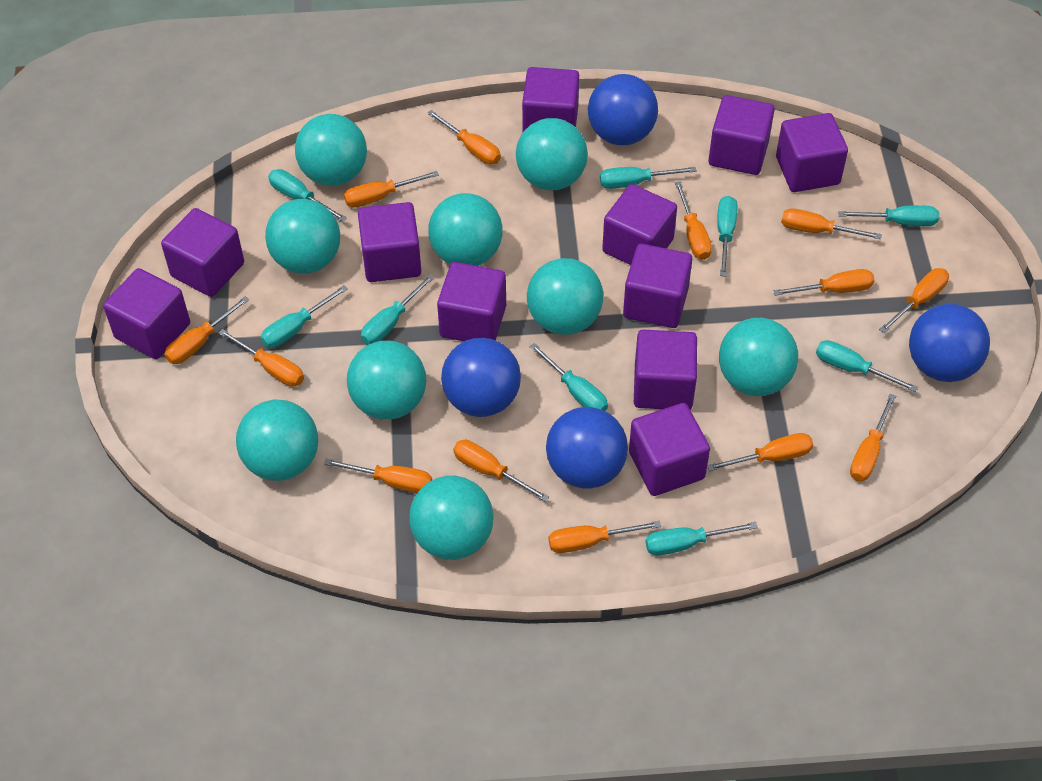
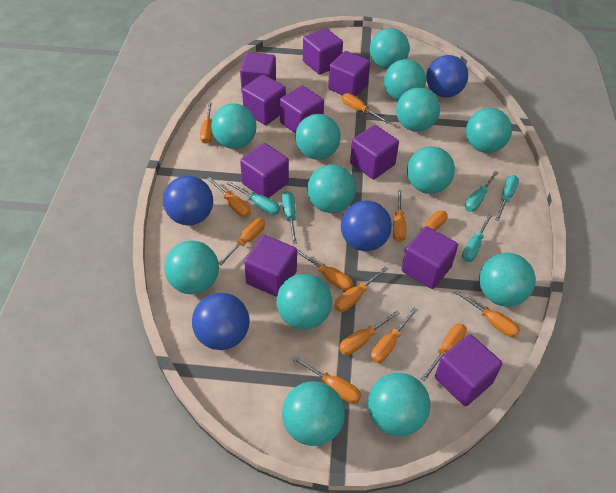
purple cube: [103,268,190,359] [161,208,244,297] [358,202,421,282] [437,262,506,341] [522,67,579,132] [602,184,677,265] [623,244,692,328] [629,403,710,496] [634,330,697,410] [708,95,775,175] [776,113,848,192] = 11 -> [240,52,276,91] [240,143,289,198] [242,74,286,125] [244,235,297,297] [280,85,324,134] [303,28,343,75] [328,51,370,96] [350,125,399,179] [402,226,458,289] [435,334,502,406] = 10
turquoise ball: [236,400,318,481] [265,199,340,274] [295,114,367,186] [347,341,426,420] [409,476,494,560] [428,193,503,266] [516,118,588,190] [527,258,603,335] [719,318,798,396] = 9 -> [164,241,219,294] [211,104,256,149] [276,274,332,329] [282,381,345,446] [295,114,341,160] [307,164,356,213] [368,373,430,436] [370,28,410,69] [384,59,426,101] [396,87,440,132] [407,146,455,194] [466,108,512,153] [479,253,536,307] = 13
turquoise screwdriver: [261,285,348,348] [268,169,347,222] [361,274,435,345] [529,343,608,411] [600,167,697,189] [646,522,758,555] [717,196,737,277] [816,340,918,392] [838,205,939,226] = 9 -> [226,181,280,215] [282,191,297,244] [462,214,492,262] [465,171,499,212] [495,175,519,221] = 5

